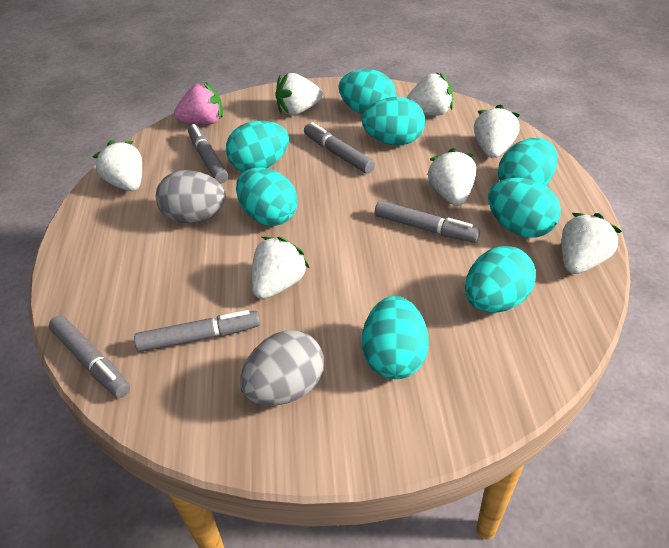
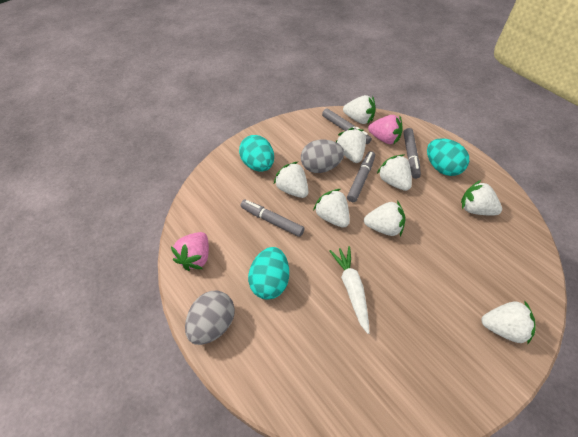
grey marker: [49,315,130,398] [134,310,260,352] [188,124,228,184] [304,122,375,174] [375,201,480,243] = 5 -> [240,200,305,237] [322,108,372,144] [347,151,375,202] [403,128,421,179] = 4
pink strawberry: [174,82,223,125] = 1 -> [171,232,209,271] [368,115,403,145] = 2
turquoise egg: [226,121,289,172] [236,167,298,226] [339,69,396,115] [362,97,425,145] [362,296,429,379] [465,246,536,313] [488,178,561,238] [498,138,558,186] = 8 -> [239,135,274,172] [248,247,289,300] [427,138,469,176] = 3
white carrot: none = 0 -> [330,246,369,334] = 1
white strawberry: [92,140,142,191] [252,237,310,299] [275,73,323,115] [406,73,453,116] [427,148,476,206] [474,104,520,158] [562,213,622,274] = 7 -> [274,162,308,198] [313,189,350,228] [336,128,366,163] [343,95,376,124] [364,201,405,236] [377,155,412,191] [461,180,502,215] [481,301,536,344] = 8

